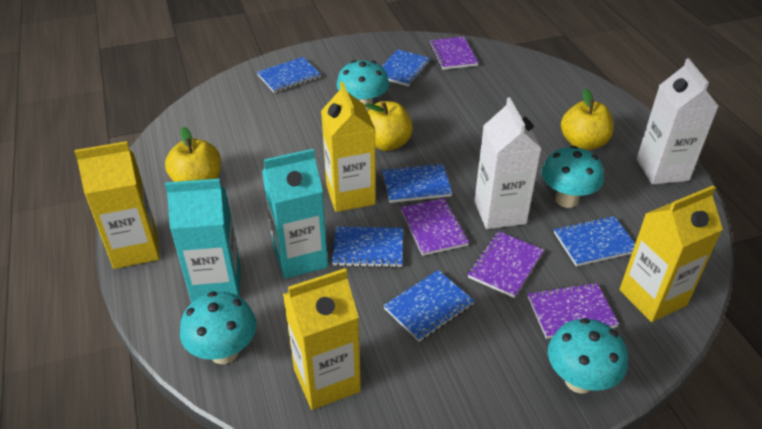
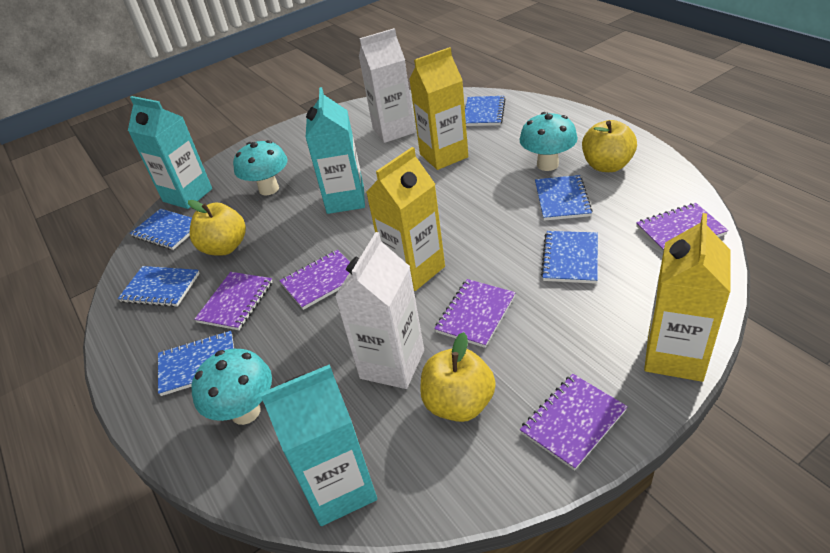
purple notebook: [401,198,469,256] [429,37,479,70] [468,231,544,298] [528,282,619,339] = 4 -> [194,272,272,330] [279,250,350,310] [434,279,516,348] [520,374,628,471] [636,203,728,252] = 5
turquoise carton: [165,178,241,303] [262,149,328,279] = 2 -> [128,96,212,209] [260,364,377,526] [305,87,365,214] = 3
turquoise mushroom: [180,292,256,364] [336,60,389,112] [542,146,604,208] [548,318,628,394] = 4 -> [191,349,272,425] [233,140,287,195] [520,112,578,171] = 3
yellow carton: [74,141,160,269] [283,268,361,410] [321,82,376,212] [619,186,723,322] = 4 -> [366,147,445,291] [409,47,468,170] [644,213,731,382] = 3

